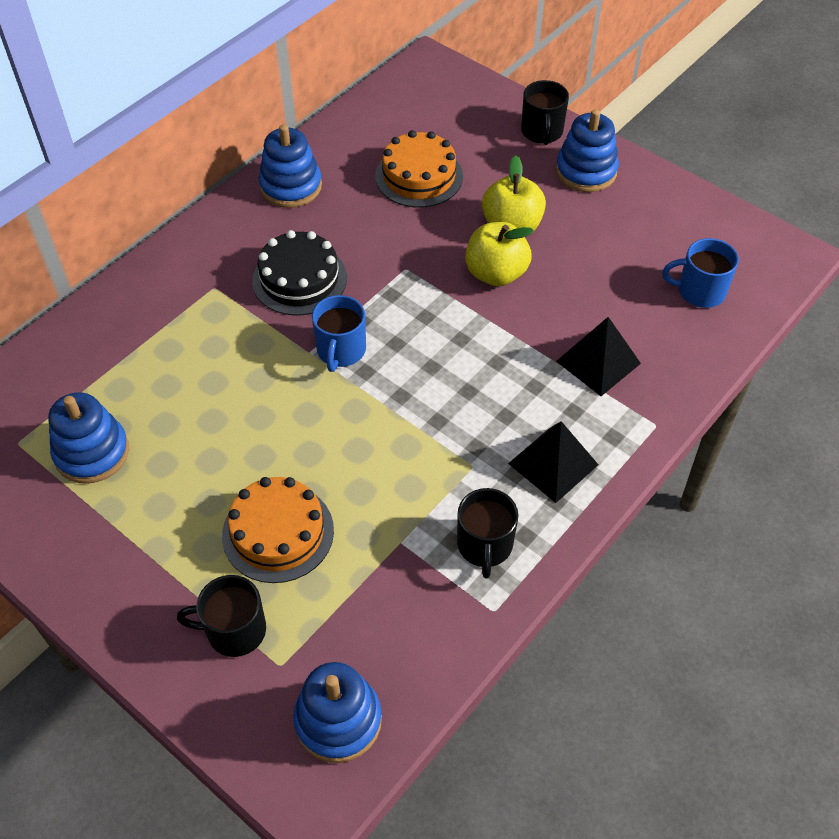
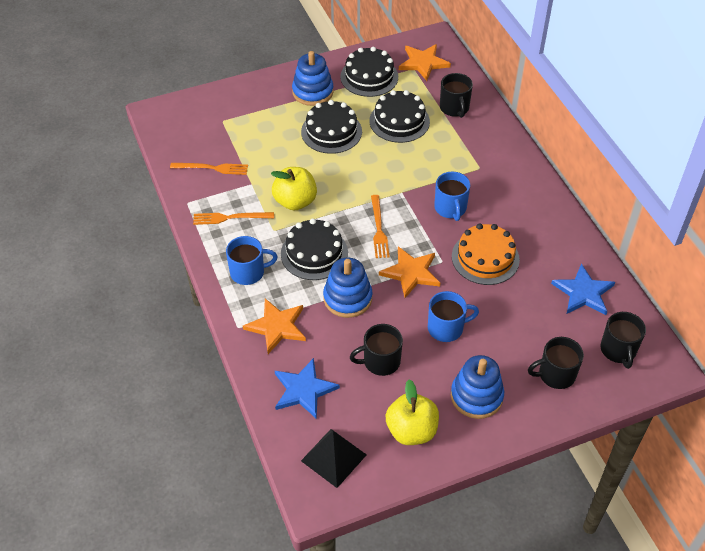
black cake: [252,230,347,316] = 1 -> [281,218,348,280] [301,100,362,154] [340,47,398,97] [369,90,430,143] = 4
black mug: [177,575,266,657] [457,488,518,579] [521,80,569,145] = 3 -> [350,324,403,376] [440,73,473,118] [528,337,584,389] [600,312,646,369] = 4
black pyramid: [508,421,599,503] [556,317,641,396] = 2 -> [301,429,367,488] = 1
blue mug: [312,295,366,372] [662,238,739,308] = 2 -> [226,236,277,285] [428,291,479,342] [434,172,470,221] = 3
blue stacking toy: [49,392,129,484] [259,124,322,208] [293,662,382,763] [556,109,619,192] = 4 -> [292,51,333,106] [323,258,372,318] [451,355,504,419] = 3
blue star: none = 0 -> [275,358,340,419] [551,263,615,315] = 2
orange cake: [222,477,334,583] [375,130,463,208] = 2 -> [452,223,520,285] = 1
orange fork: none = 0 -> [170,163,248,175] [193,212,274,225] [371,195,390,258] = 3
orange star: none = 0 -> [243,299,306,354] [379,247,440,298] [399,44,451,81] = 3

